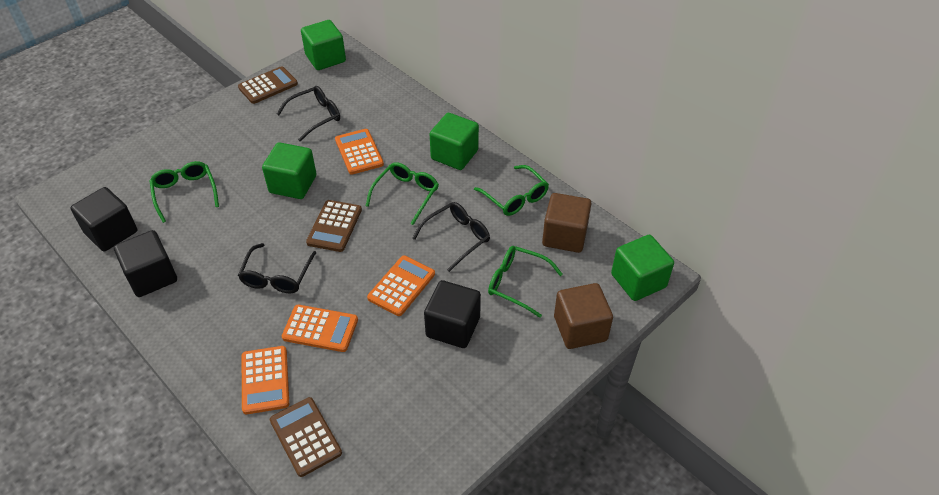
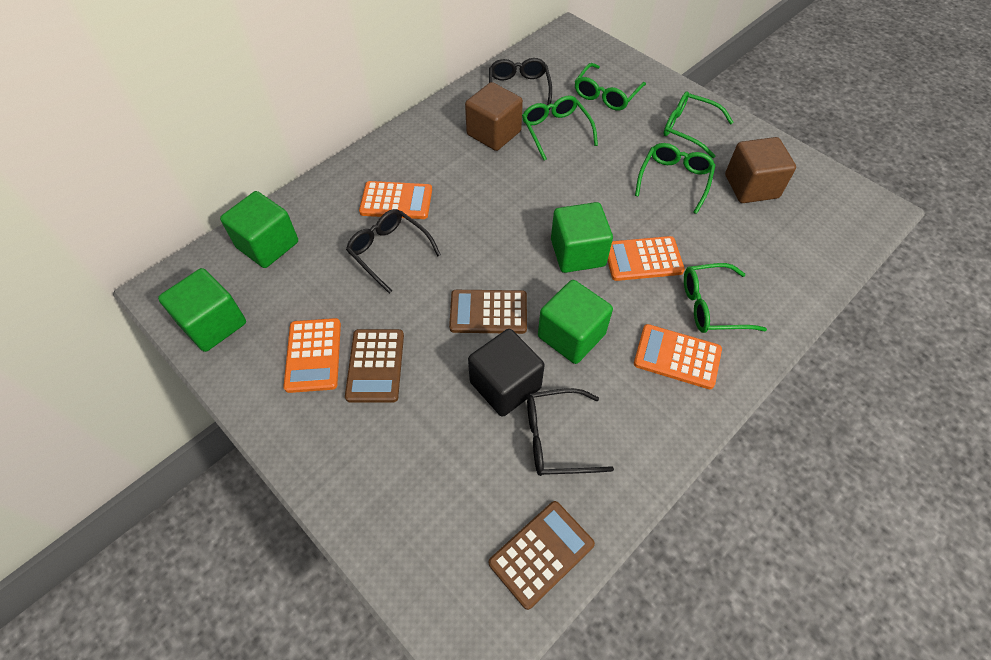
black cube: [71,187,137,251] [114,230,177,297] [424,280,481,348] = 3 -> [468,329,545,417] = 1
green glasses: [150,161,219,223] [366,162,439,225] [474,165,549,216] [488,246,563,318] = 4 -> [522,95,598,161] [575,63,646,111] [635,143,716,214] [663,91,734,158] [684,263,767,333] = 5

